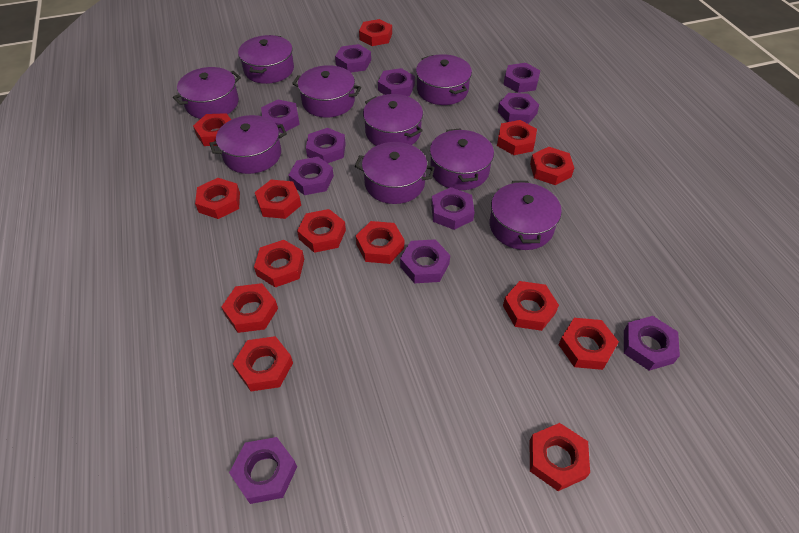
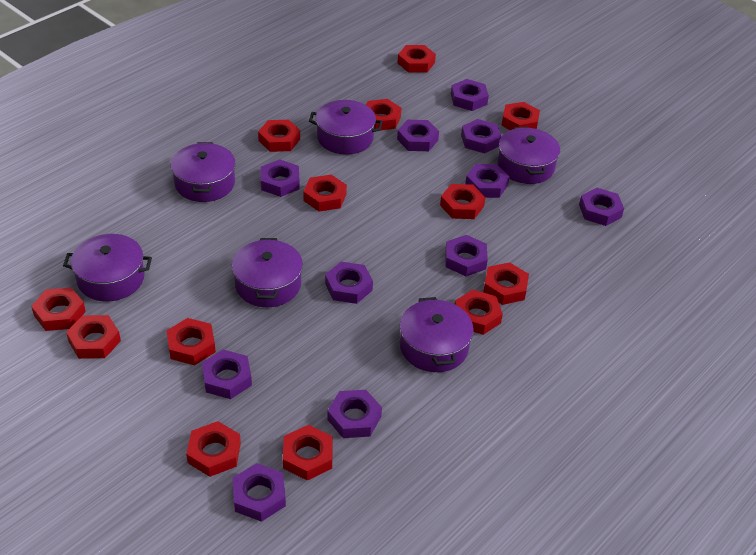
purple pot: [173,67,241,119] [209,115,287,174] [238,35,294,84] [292,65,361,118] [355,142,435,204] [363,94,423,146] [416,54,472,105] [430,128,494,190] [490,181,562,250] = 9 -> [63,234,152,302] [171,142,235,202] [232,238,303,307] [309,100,383,155] [399,297,474,372] [498,127,560,184] = 6
red nut: [193,113,231,146] [195,178,240,219] [221,283,278,333] [233,336,293,391] [254,240,304,287] [255,180,301,219] [297,209,346,253] [356,221,404,264] [359,19,392,46] [497,120,537,155] [503,281,559,331] [530,147,574,185] [530,423,590,491] [558,318,619,370] = 14 -> [31,287,86,331] [66,315,121,359] [167,318,216,365] [186,421,241,477] [258,120,300,152] [283,425,332,481] [303,175,347,212] [366,99,402,130] [397,45,436,73] [440,184,485,219] [455,290,503,335] [483,262,529,305] [501,102,540,130] = 13

